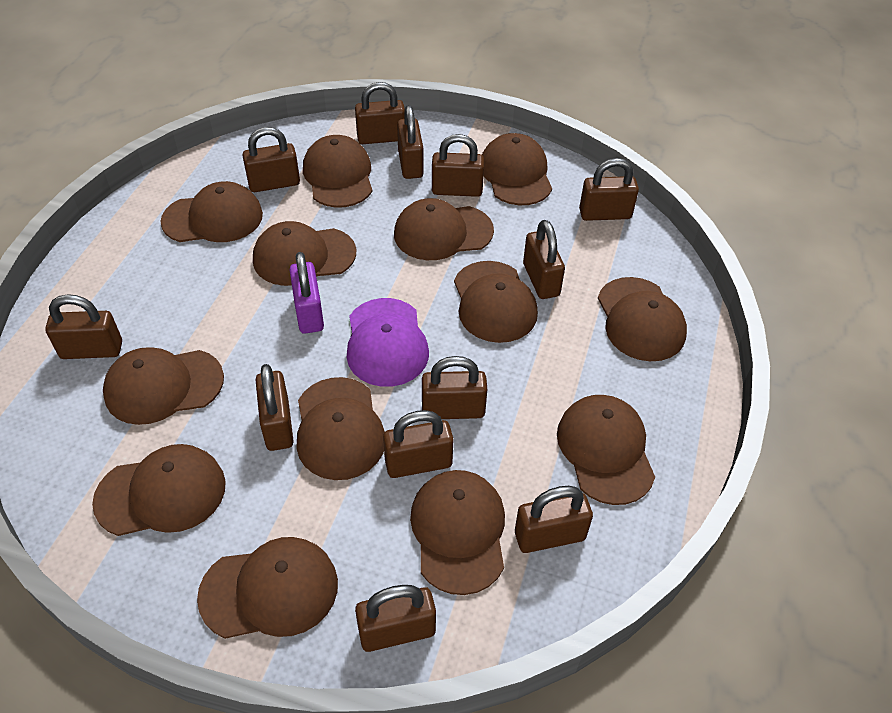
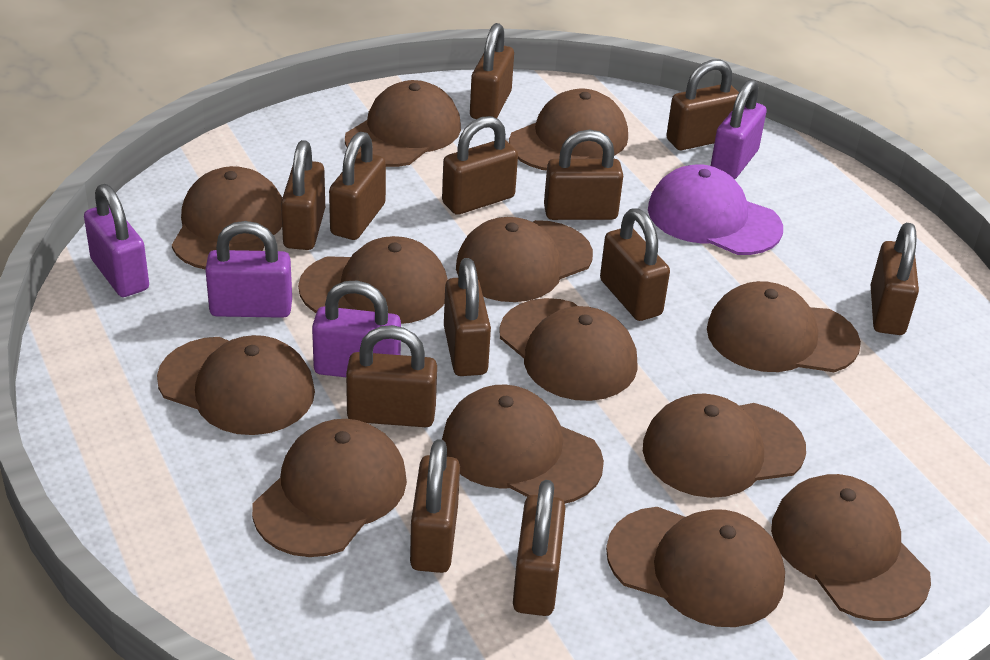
purple padlock: [290,252,324,334] = 1 -> [84,184,149,297] [205,221,292,318] [312,281,401,377] [711,79,767,179] = 4

